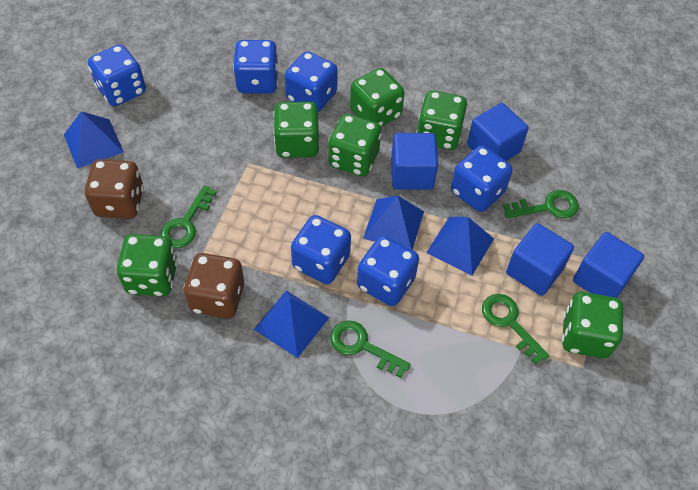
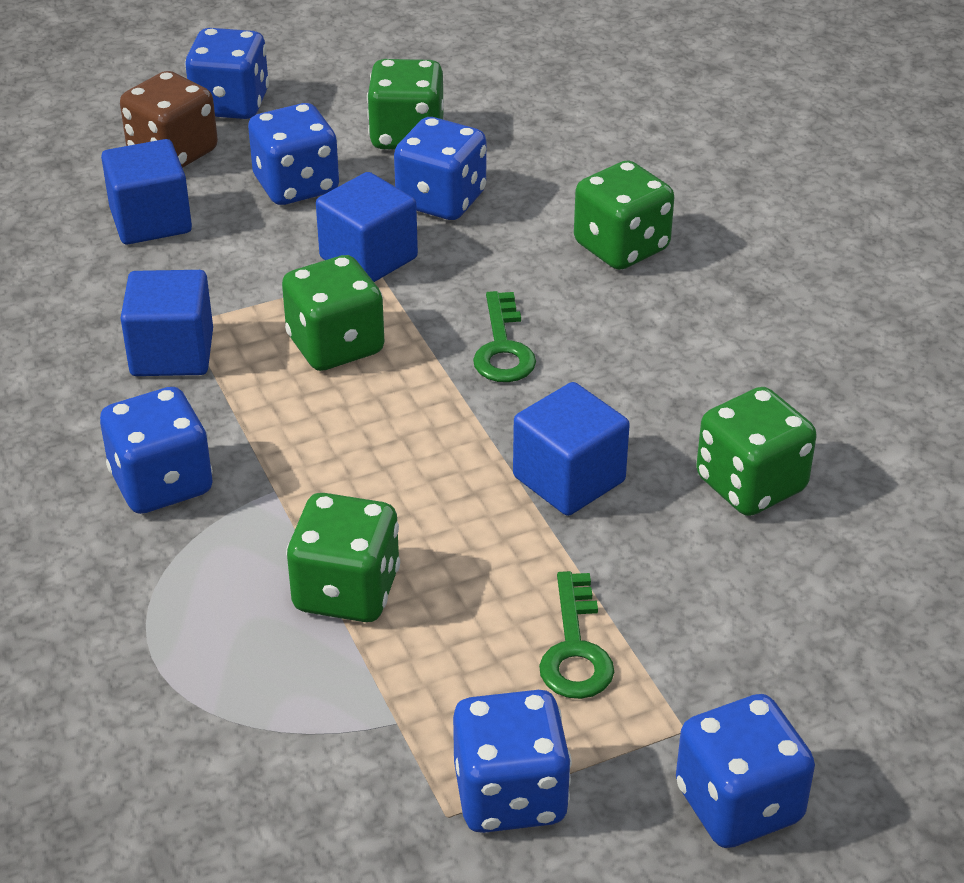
blue pyramid: [64,111,124,169] [254,290,329,358] [363,195,424,250] [426,217,494,276] = 4 -> none = 0
brown dice: [84,159,144,219] [184,253,244,319] = 2 -> [120,71,218,168] = 1
green dice: [117,234,178,296] [273,102,319,158] [328,114,382,177] [350,68,404,127] [416,90,468,150] [562,292,623,358] = 6 -> [282,255,385,371] [286,493,400,622] [367,59,444,150] [574,160,674,270] [696,387,816,516] = 5
green key: [160,185,217,248] [330,320,411,378] [482,294,549,365] [503,190,579,218] = 4 -> [473,291,536,382] [539,571,614,699] = 2

